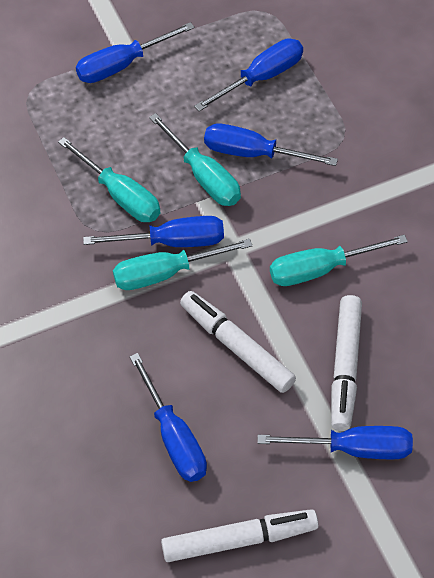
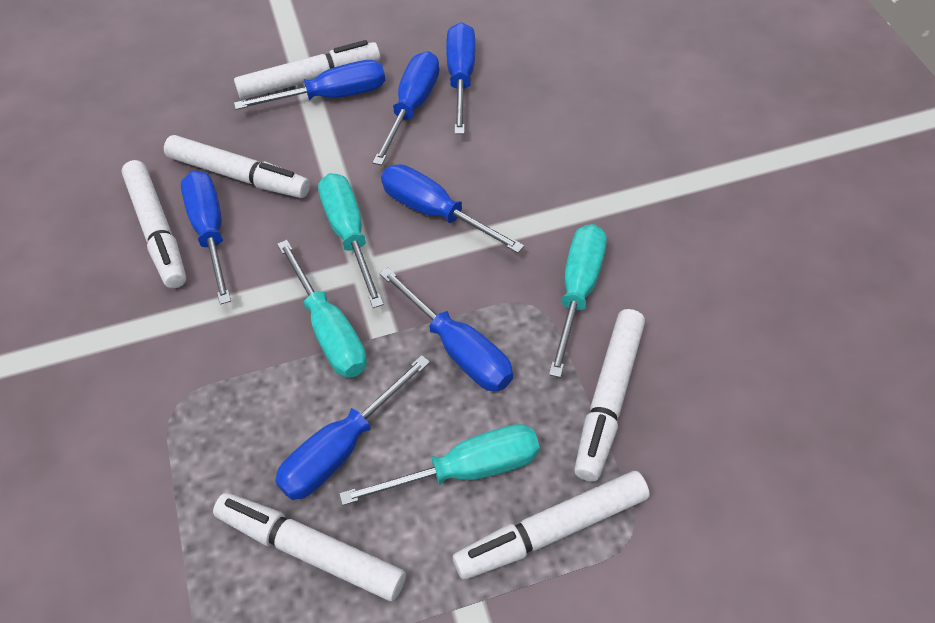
blue screwdriver: [76,22,195,83] [83,216,224,247] [130,353,207,482] [194,39,303,111] [204,123,338,166] [257,426,413,459] = 6 -> [181,171,231,305] [234,60,385,110] [275,355,430,500] [372,51,439,165] [379,267,513,391] [381,164,524,253] [446,22,475,134] = 7
white marker: [161,509,319,562] [180,291,296,393] [331,295,362,431] = 3 -> [122,160,186,289] [164,135,310,198] [213,493,406,601] [234,40,380,100] [453,471,650,580] [574,309,645,482] = 6

